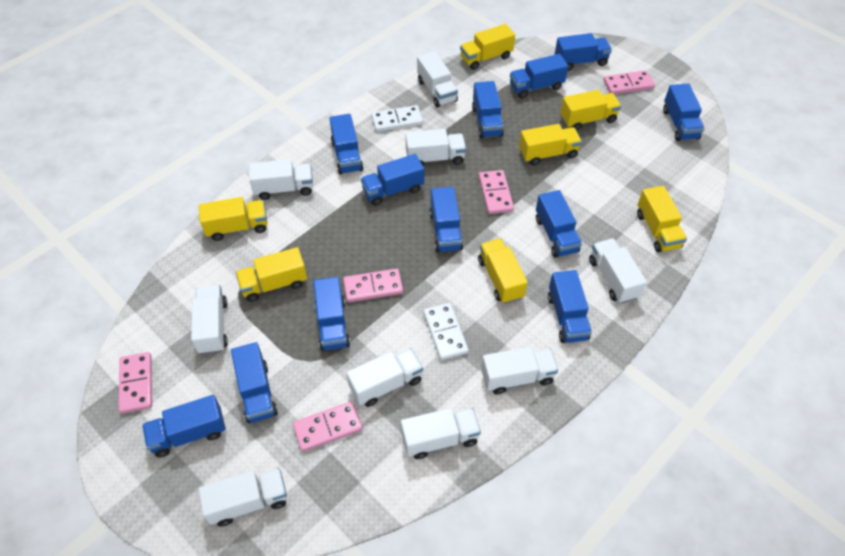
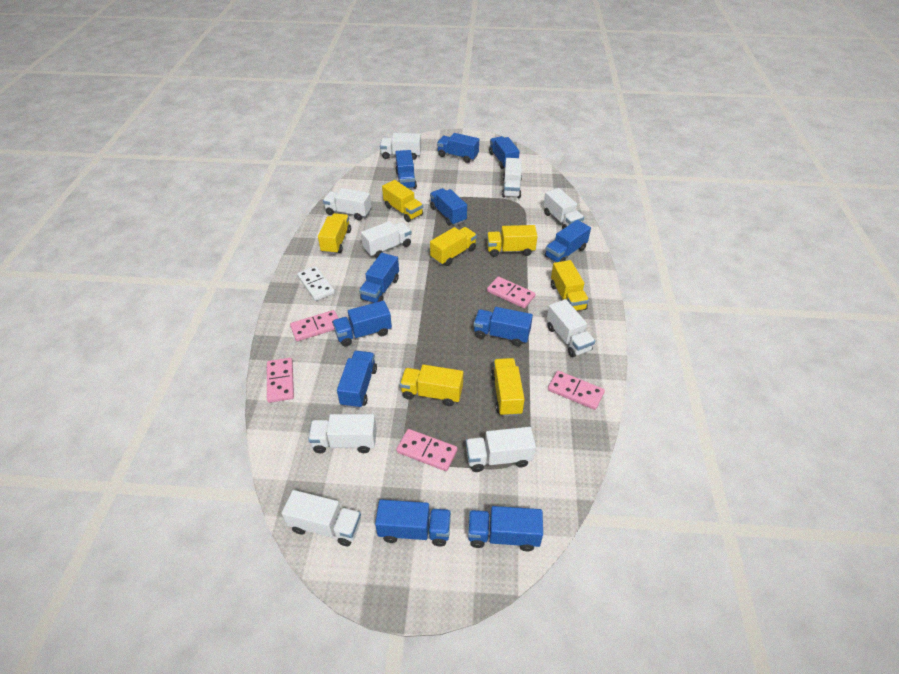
blue truck: [142,395,226,457] [231,342,278,423] [313,277,350,351] [329,114,364,175] [361,154,424,206] [429,187,463,252] [472,81,504,139] [510,54,568,99] [536,190,582,258] [548,270,592,343] [555,33,612,71] [663,83,704,141] = 12 -> [332,301,392,347] [337,351,377,409] [359,253,399,303] [375,499,451,546] [395,150,417,189] [430,188,467,226] [437,133,479,163] [468,506,543,551] [474,307,533,347] [489,136,520,169] [545,220,591,262] = 11
white domino: [372,105,423,132] [423,303,469,360] = 2 -> [297,266,335,301] = 1

